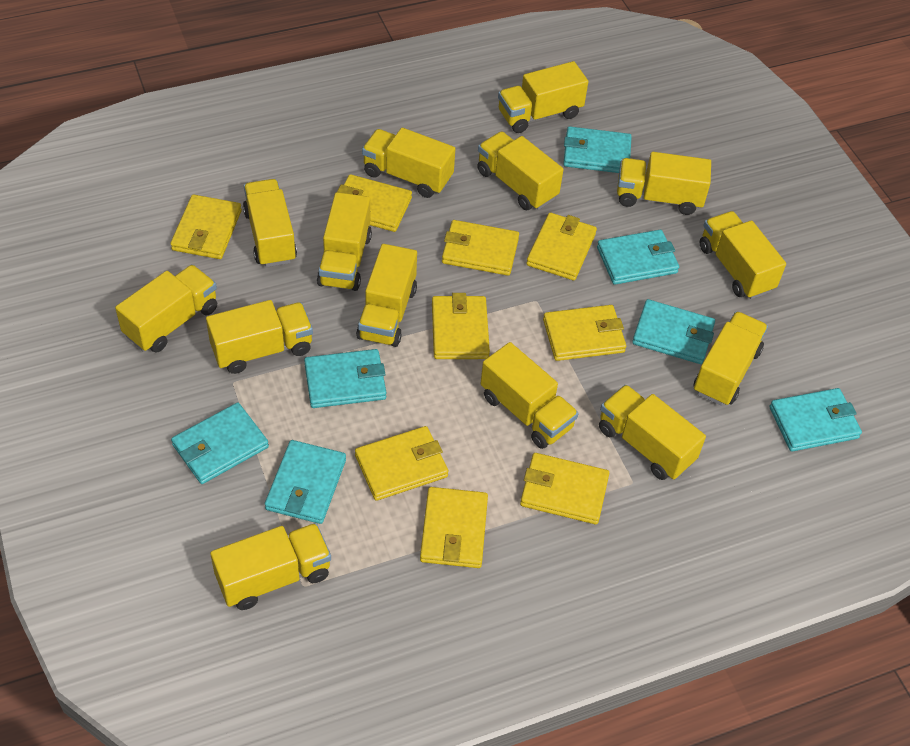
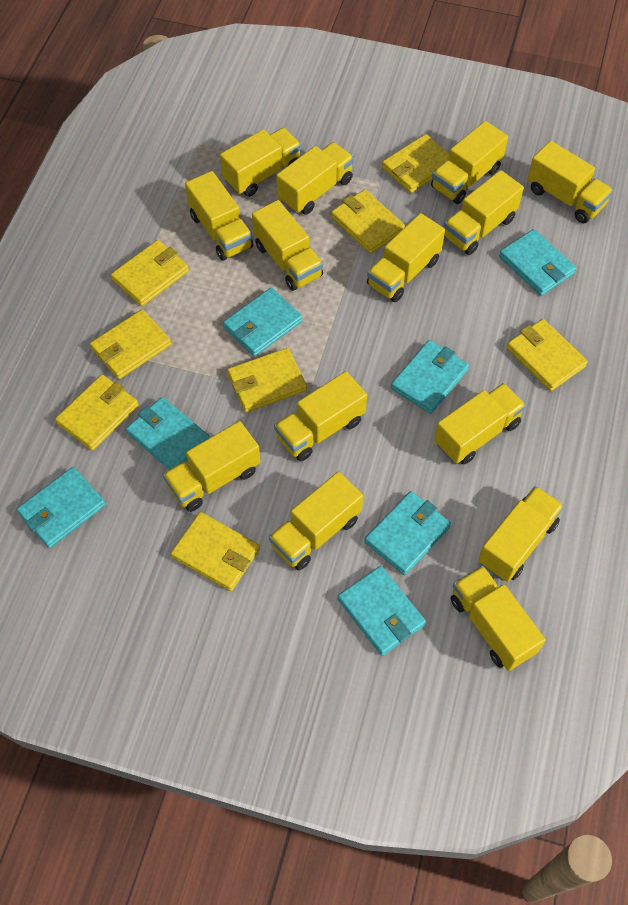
yellow wallet: [170,194,242,259] [337,174,412,232] [355,426,449,501] [420,487,488,568] [432,293,490,359] [442,220,519,276] [520,453,609,524] [526,213,597,280] [543,305,626,361] = 9 -> [55,375,139,451] [90,309,171,379] [111,240,189,306] [171,512,260,591] [227,348,307,412] [331,189,405,253] [382,134,449,193] [507,319,588,391] = 8

